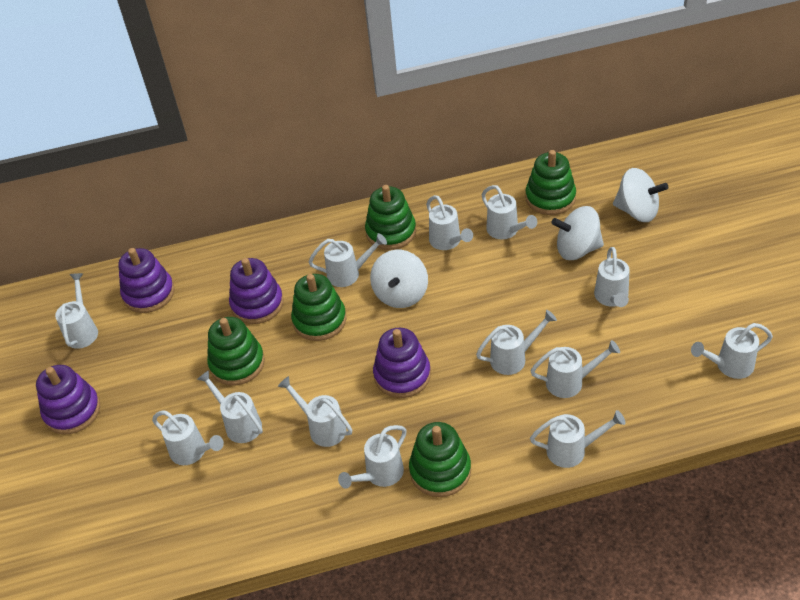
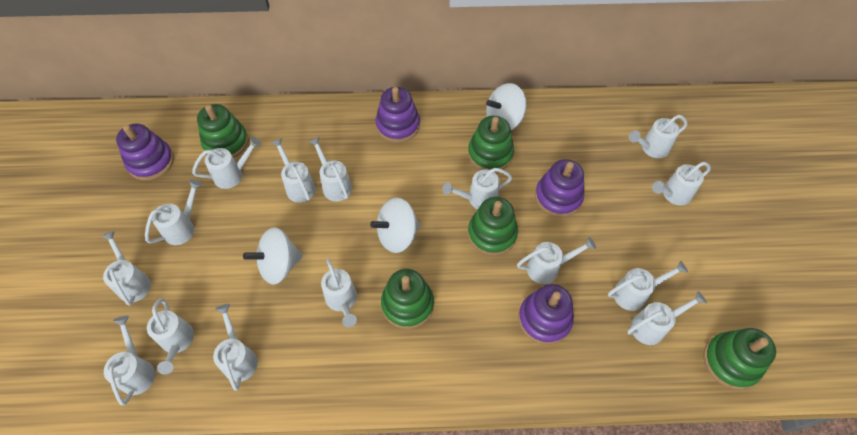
white watering can: [55,273,98,349] [152,411,224,465] [197,370,263,443] [278,376,352,447] [308,233,387,287] [338,425,407,489] [426,195,473,250] [476,310,557,375] [482,185,537,239] [530,340,620,398] [530,410,626,468] [594,247,630,307] [691,323,773,379] = 13 -> [101,231,151,306] [104,316,155,405] [145,179,202,245] [147,298,194,375] [192,136,261,189] [213,304,258,391] [271,138,316,203] [309,137,352,201] [321,258,357,327] [443,168,512,209] [517,237,596,284] [608,260,688,311] [627,291,707,345] [629,115,687,158] [652,162,711,205] = 15

